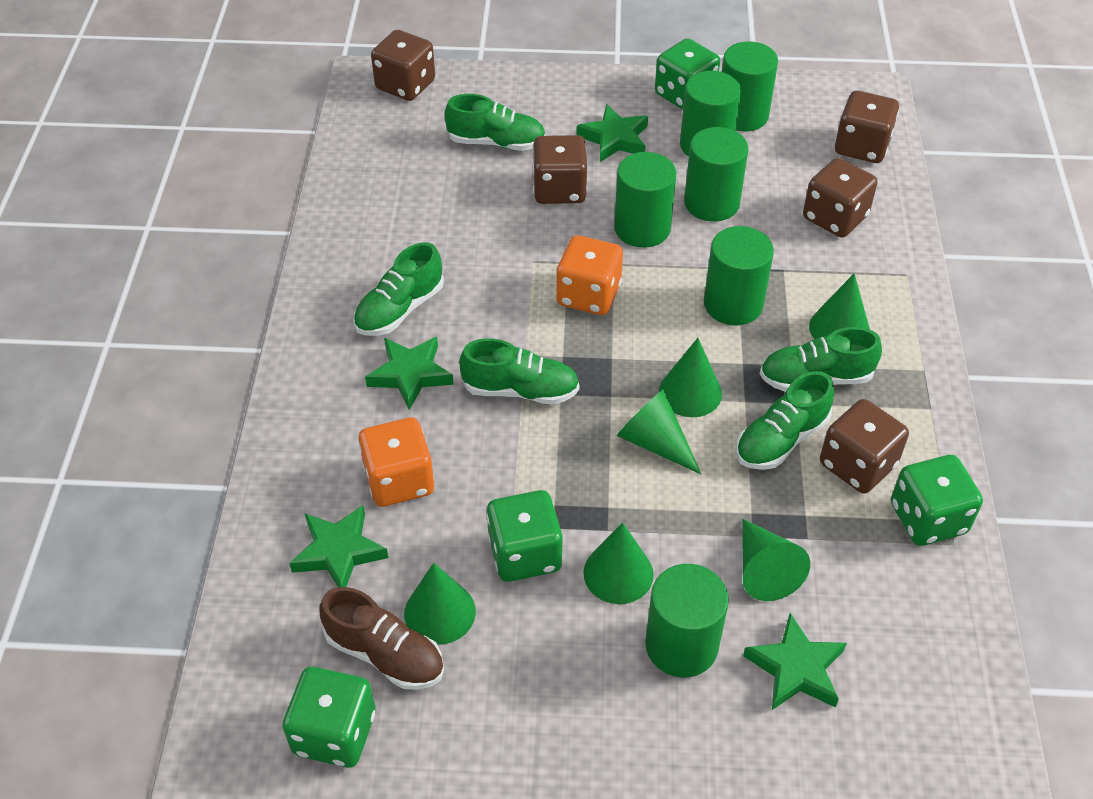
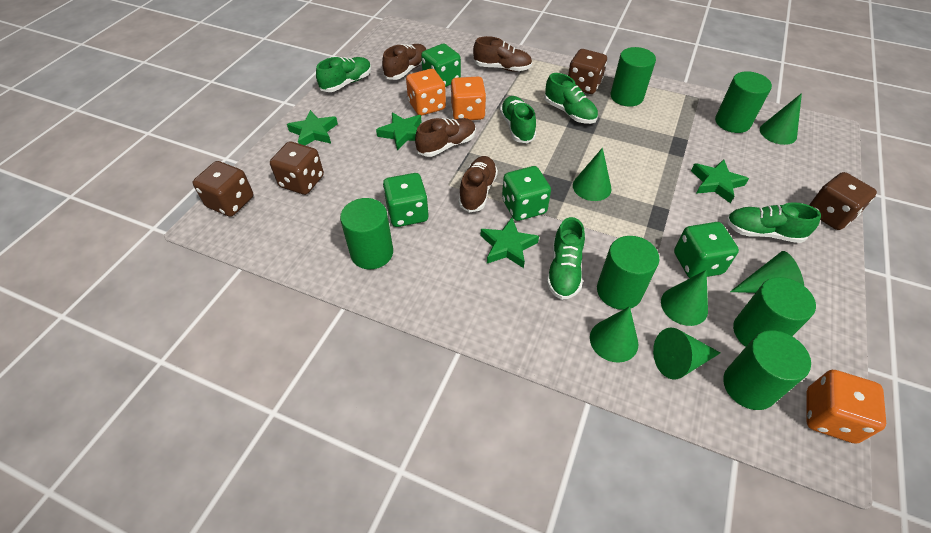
brown dice: [371,30,435,101] [532,135,587,204] [803,158,878,238] [820,399,909,493] [835,91,899,163] = 5 -> [193,161,253,217] [270,141,324,195] [568,49,607,94] [809,172,877,230] = 4
brown shoe: [319,587,444,690] = 1 -> [382,44,426,80] [415,118,476,157] [458,156,498,212] [473,36,532,71] = 4
orange dice: [358,417,434,507] [556,235,623,315] = 2 -> [406,69,446,116] [451,77,486,120] [806,370,886,443] = 3

